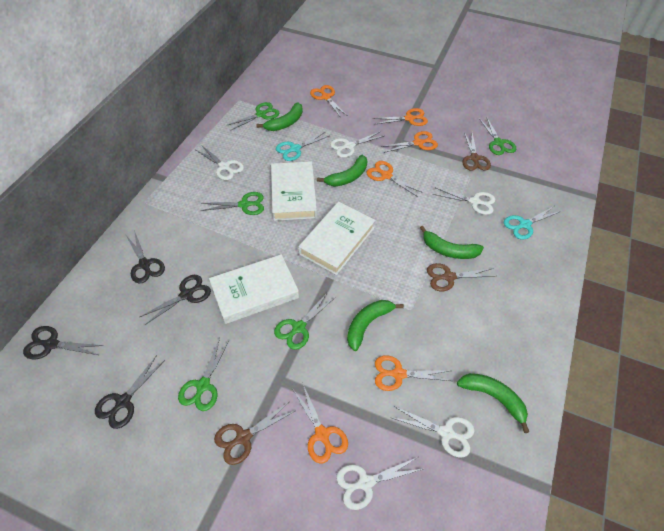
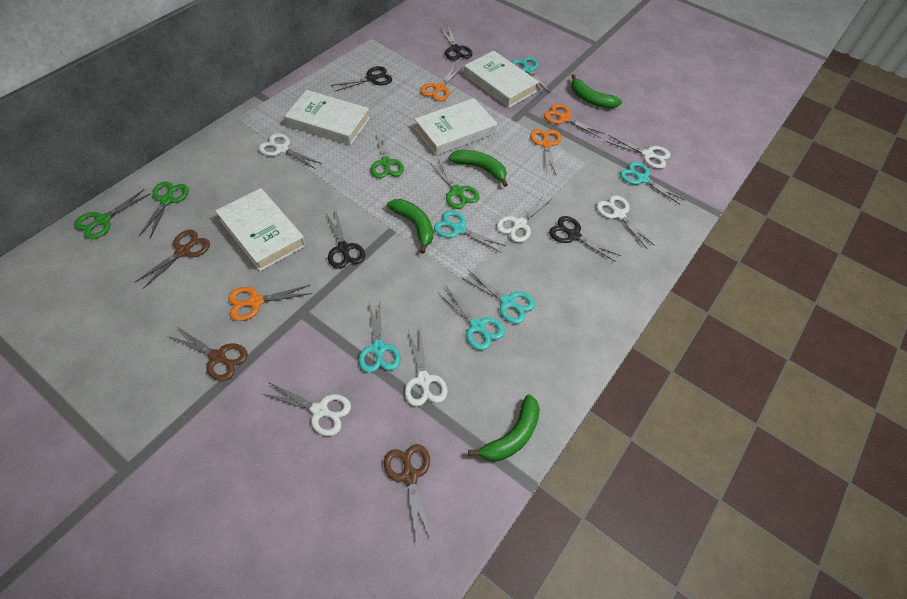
green banana: [257,102,303,131] [317,155,367,187] [347,300,404,351] [420,226,484,259] [457,373,529,433] = 5 -> [387,199,433,254] [449,150,508,187] [468,394,540,462] [571,74,622,109] = 4
green scissors: [178,338,230,411] [201,192,264,215] [228,102,279,130] [274,292,336,350] [479,118,516,155] = 5 -> [74,189,150,239] [139,182,189,238] [371,133,404,178] [430,159,479,209] = 4
orange scissors: [292,385,348,464] [310,85,347,118] [366,161,423,197] [373,108,428,126] [375,355,452,391] [381,131,438,153] = 6 -> [228,285,312,321] [420,65,463,101] [530,129,561,174] [544,104,605,138] = 4
turquoise scissors: [276,132,329,161] [504,206,561,240] = 2 -> [359,301,400,373] [434,210,506,253] [437,286,505,350] [461,270,535,324] [511,57,551,94] [620,162,685,205] = 6
white book: [209,254,299,324] [271,162,317,221] [298,202,375,275] = 3 -> [215,188,306,271] [285,90,370,145] [415,98,497,156] [464,50,539,108] = 4
white scissors: [196,145,244,180] [330,132,384,158] [336,457,423,510] [390,406,475,457] [433,188,496,215] = 5 -> [259,133,322,169] [263,383,351,436] [405,330,448,406] [497,196,553,243] [597,195,655,249] [605,135,670,169] = 6

